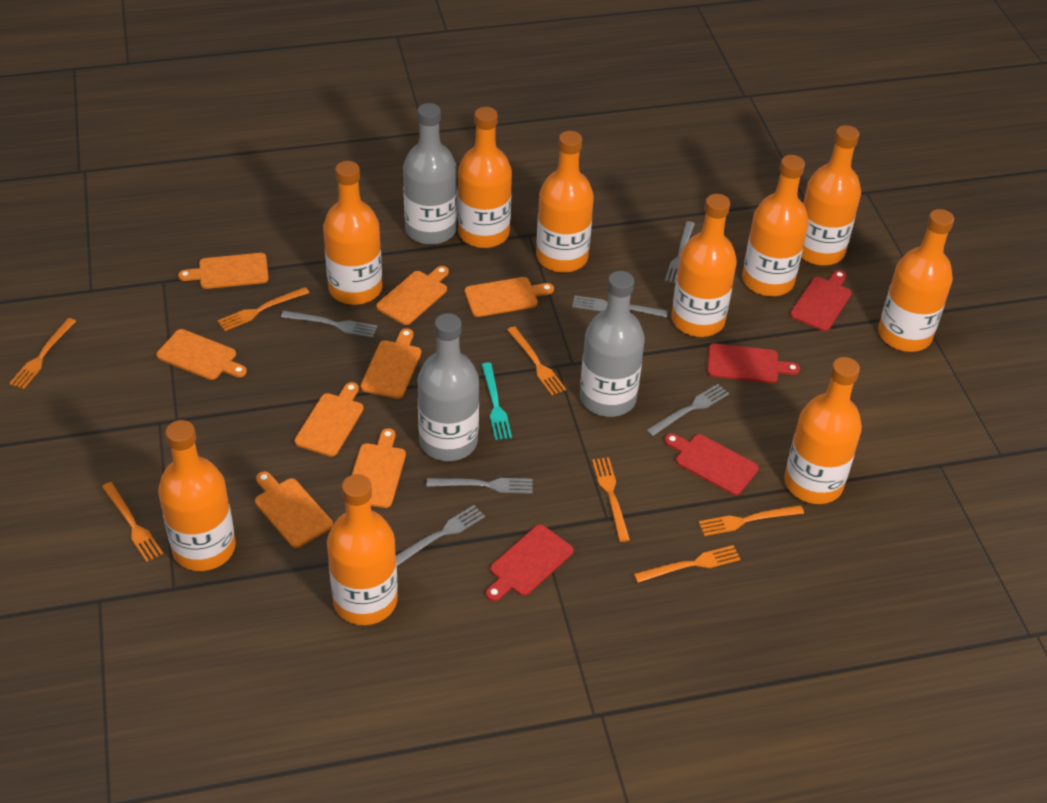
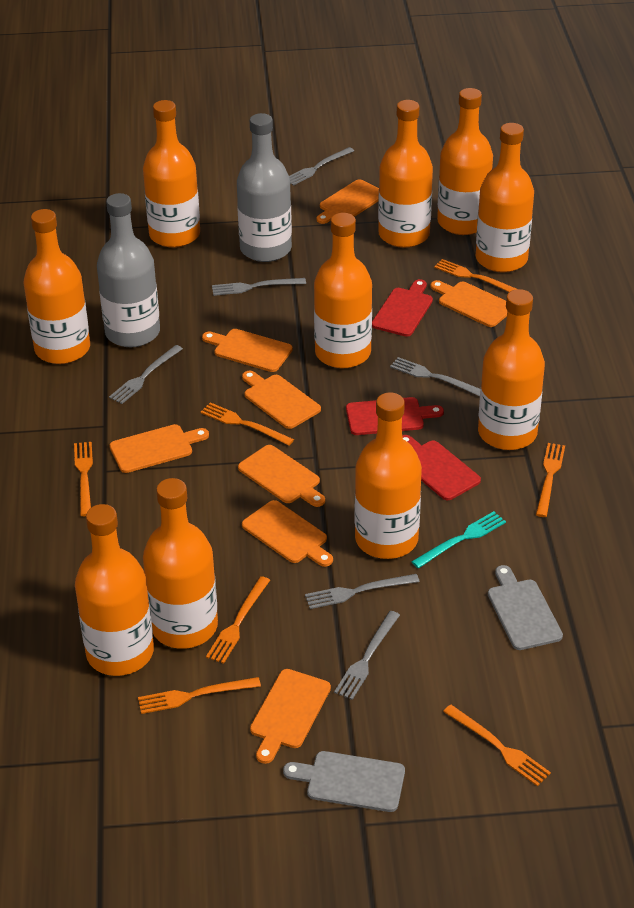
grey bottle: [403,103,457,245] [418,313,479,461] [580,271,645,417] = 3 -> [97,193,160,347] [237,113,292,262] = 2
grey cutting board: none = 0 -> [283,751,405,812] [488,565,563,650] = 2
red cutting board: [486,525,574,601] [664,433,759,495] [707,343,800,383] [790,270,852,331] = 4 -> [346,397,444,435] [372,279,433,337] [402,435,481,500] = 3

